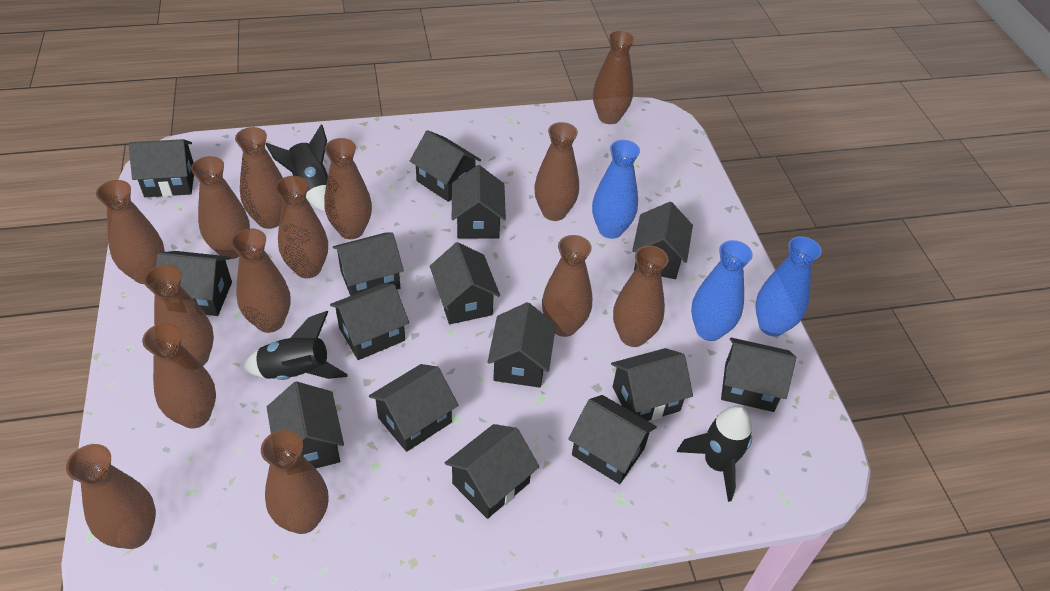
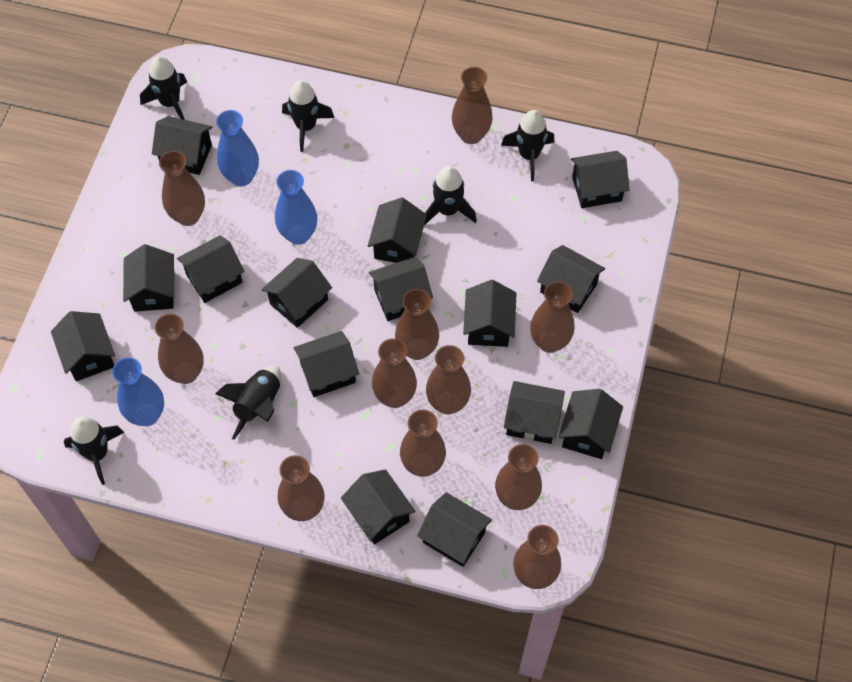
black rocket: [242,311,348,380] [265,124,328,212] [677,406,752,502] = 3 -> [64,417,124,485] [140,56,187,120] [215,366,281,440] [282,80,334,152] [424,166,477,225] [501,110,554,181] = 6
brown vase: [66,444,156,549] [96,180,165,284] [142,323,216,429] [144,264,214,366] [191,156,250,259] [231,228,291,333] [235,127,283,229] [261,430,329,534] [275,176,328,278] [324,138,372,239] [534,122,579,221] [542,235,592,337] [593,30,635,124] [613,246,669,347] = 14 -> [155,314,204,384] [159,151,205,226] [278,455,325,521] [372,338,417,408] [395,289,439,360] [400,409,446,477] [426,345,471,415] [452,67,493,144] [495,444,542,510] [513,525,561,589] [530,281,575,353] = 11

